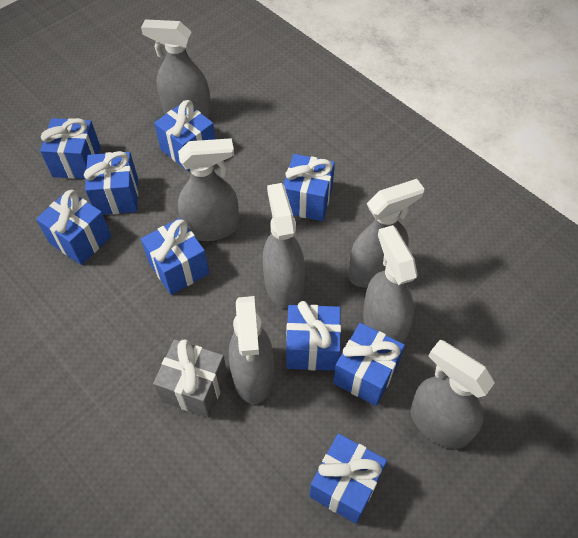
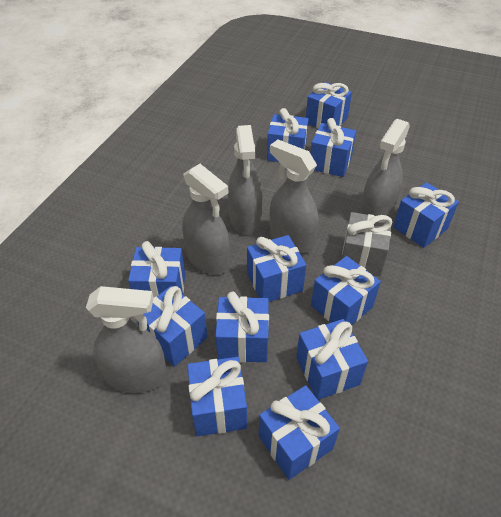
blue gift: [36,190,111,265] [40,118,101,179] [84,151,138,215] [141,218,209,295] [154,100,215,171] [283,154,335,221] [286,301,341,371] [309,433,387,524] [333,323,405,406] = 9 -> [128,241,185,297] [138,286,208,367] [187,357,247,436] [215,291,269,362] [247,235,306,302] [259,385,340,480] [267,108,309,162] [296,319,368,400] [306,82,352,128] [310,118,356,177] [311,256,381,325] [393,182,459,248] = 12
grey spray bottle: [141,19,211,118] [178,138,239,241] [229,296,274,404] [263,183,305,309] [348,179,424,288] [363,225,418,344] [410,340,495,449] = 7 -> [86,286,167,393] [182,164,230,274] [228,125,263,234] [270,140,319,253] [360,119,410,218] = 5

